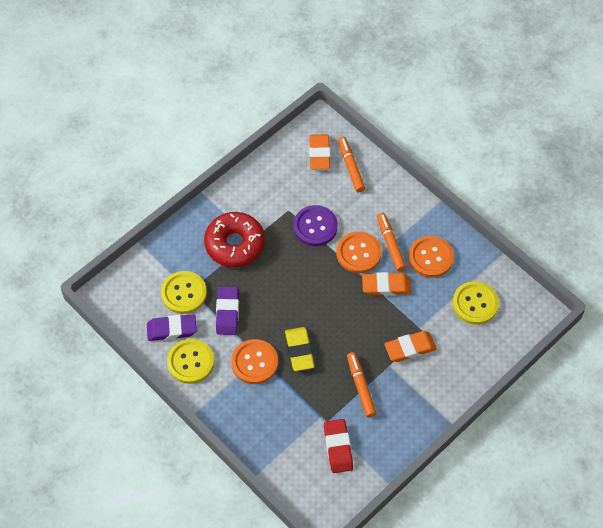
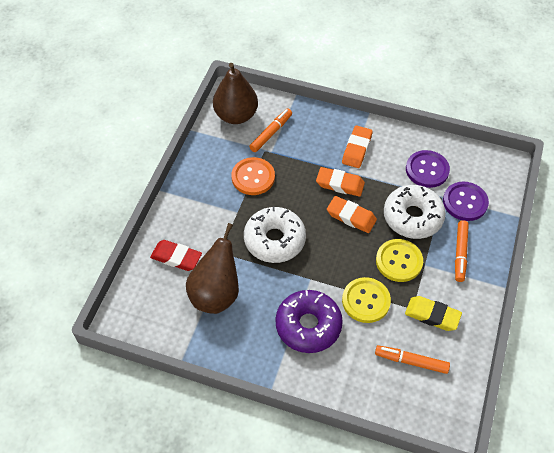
brown pear: none = 0 -> [186,223,239,314] [213,63,258,124] = 2
orange button: [231,339,278,384] [336,231,381,273] [408,236,454,278] = 3 -> [232,157,275,195] = 1
purple button: [293,205,338,246] = 1 -> [406,150,450,188] [443,182,489,221] = 2
purple donut: none = 0 -> [275,290,343,353] = 1
purple eraser: [147,314,197,341] [216,286,239,335] = 2 -> none = 0
red donut: [204,212,265,267] = 1 -> none = 0
white donut: none = 0 -> [244,207,306,263] [384,185,446,239] = 2
yellow button: [161,271,207,314] [167,339,214,384] [452,281,499,325] = 3 -> [342,277,391,323] [376,239,423,282] = 2

